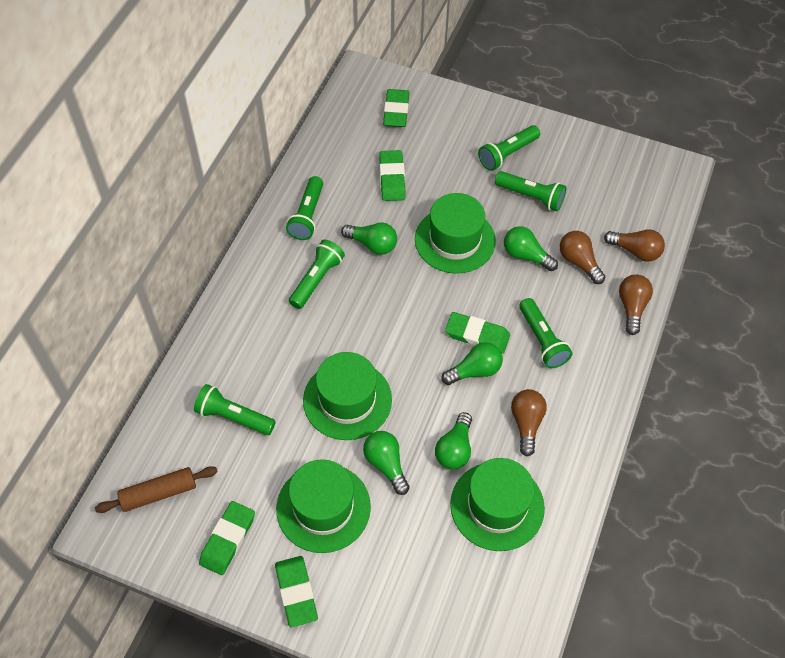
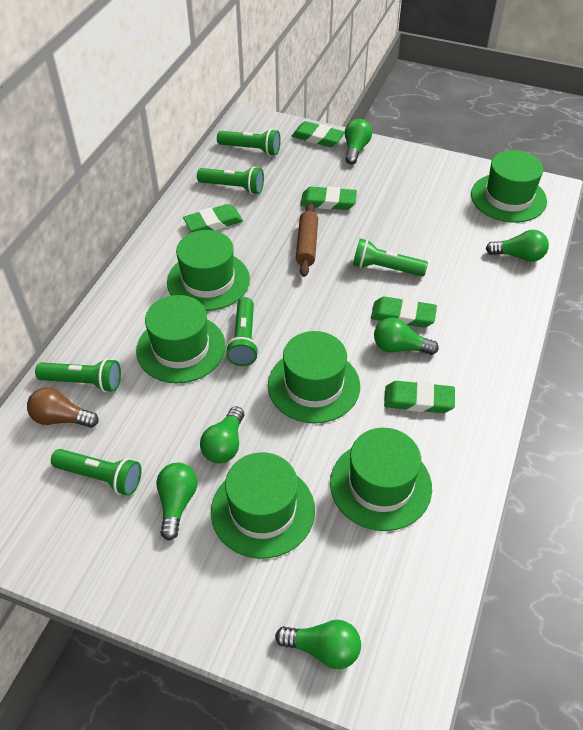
brown light bulb: [511,389,547,456] [560,231,605,284] [604,229,665,262] [619,274,653,335] = 4 -> [27,387,99,428] = 1
green hat: [276,459,371,553] [303,352,392,440] [415,193,496,274] [450,458,545,551] = 4 -> [136,295,226,383] [167,230,250,311] [211,452,315,559] [268,331,360,424] [330,428,432,531] [471,150,547,223] = 6
green light bulb: [341,222,397,255] [363,431,410,495] [435,412,472,469] [441,342,503,385] [504,226,558,271] = 5 -> [156,463,198,541] [200,406,244,463] [275,620,361,669] [345,119,372,164] [374,317,439,355] [486,230,549,262] = 6

